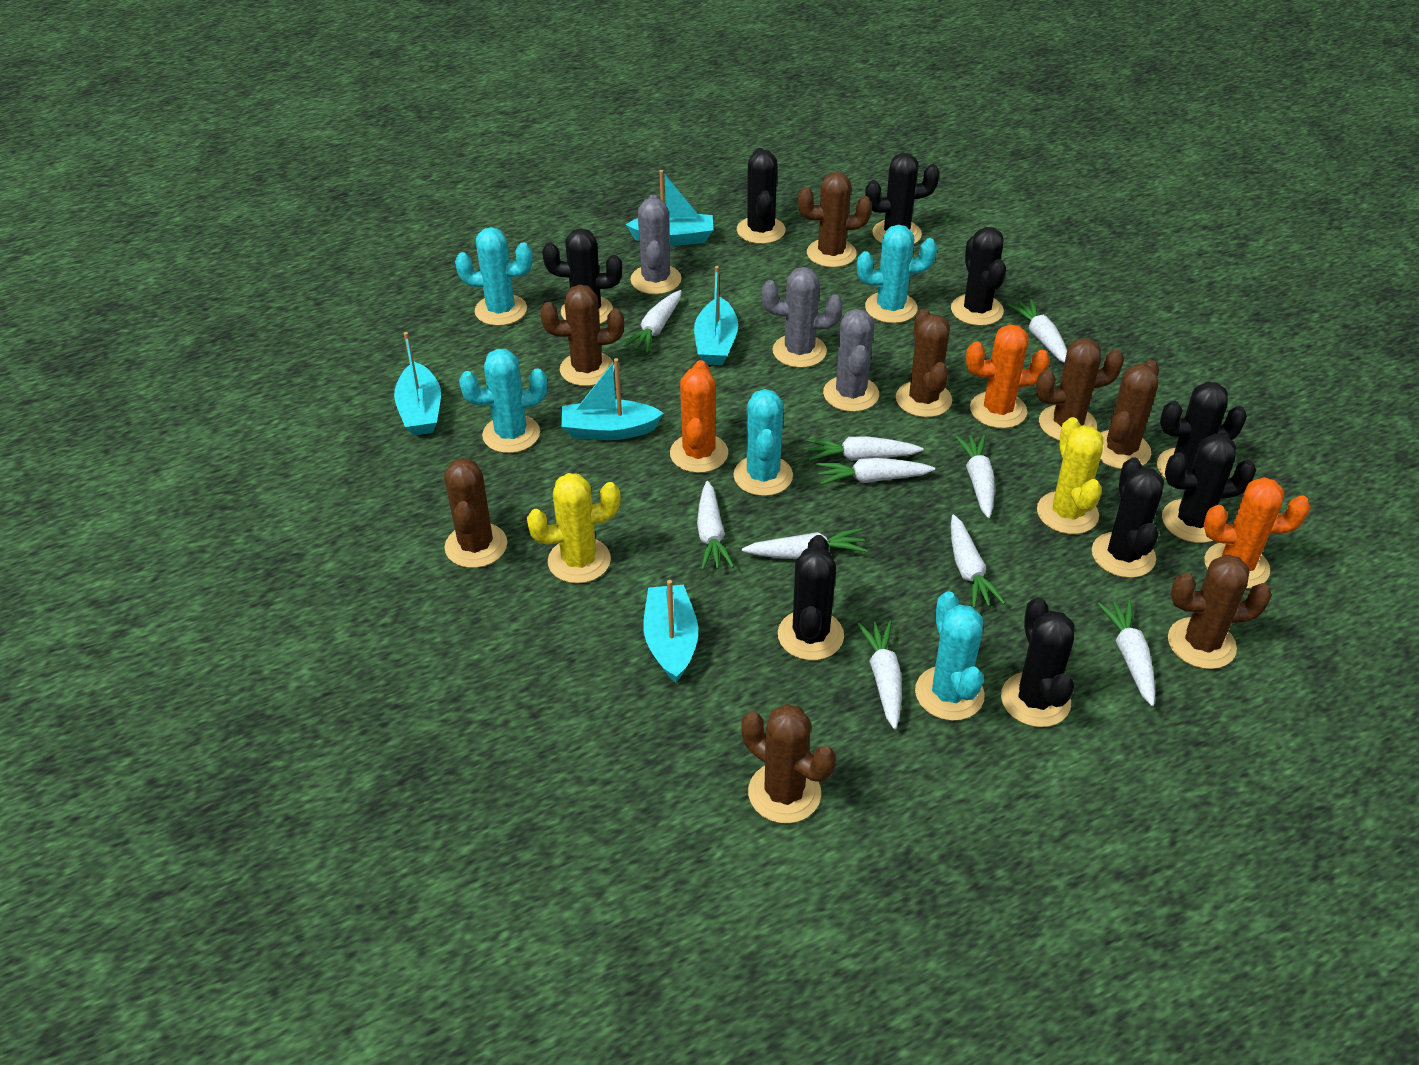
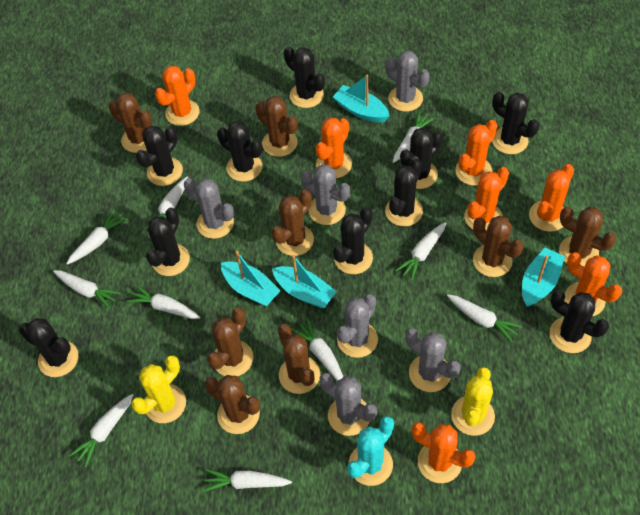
black cactus: [542,228,622,324] [737,148,785,244] [778,535,844,660] [865,153,940,244] [951,227,1006,326] [1001,597,1074,727] [1092,457,1164,578] [1157,381,1247,479] [1162,433,1256,543] = 9 -> [19,318,78,377] [136,126,183,186] [146,207,190,276] [217,121,262,182] [284,47,325,108] [333,207,373,274] [385,158,423,227] [400,127,442,189] [492,92,539,154] [550,290,609,353] = 10
grey cactus: [631,195,682,295] [762,267,843,368] [823,309,879,412] = 3 -> [184,178,234,239] [301,164,350,225] [320,373,377,436] [337,294,378,358] [385,50,430,112] [405,328,461,392] = 6
orange cactus: [670,360,728,473] [966,324,1050,429] [1204,477,1311,589] = 3 -> [155,66,200,126] [315,118,352,178] [412,422,476,483] [455,120,498,186] [465,167,509,231] [529,164,574,232] [565,252,622,316] = 7
turquoise boat: [394,332,441,436] [561,358,664,440] [626,170,713,246] [643,580,698,683] [694,266,738,365] = 5 -> [221,251,280,307] [272,255,337,308] [333,74,390,123] [522,248,565,307] = 4
turquoise cactus: [455,227,533,326] [459,349,548,453] [734,389,793,496] [857,225,937,323] [915,591,985,721] = 5 -> [347,416,394,486] = 1

